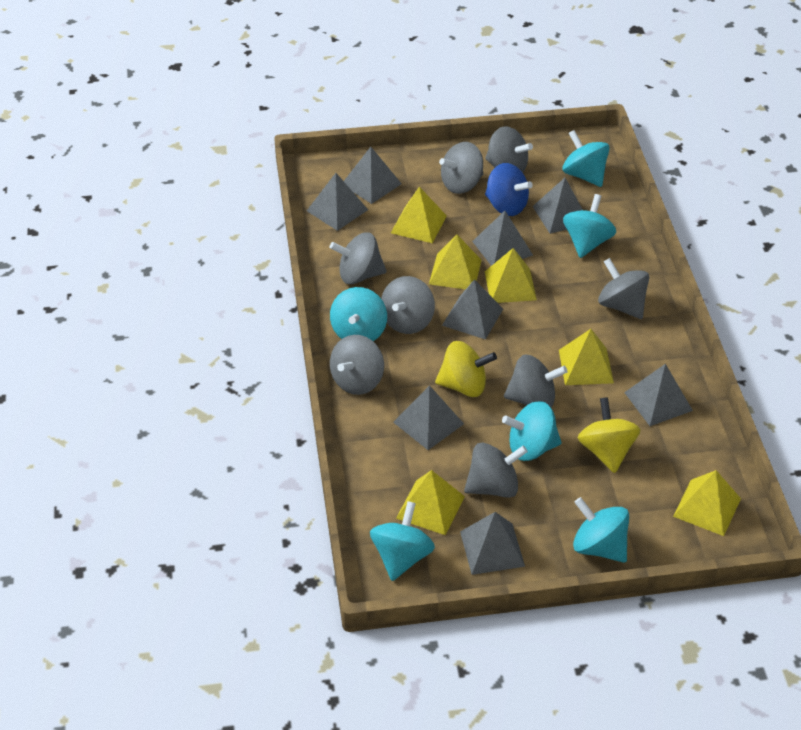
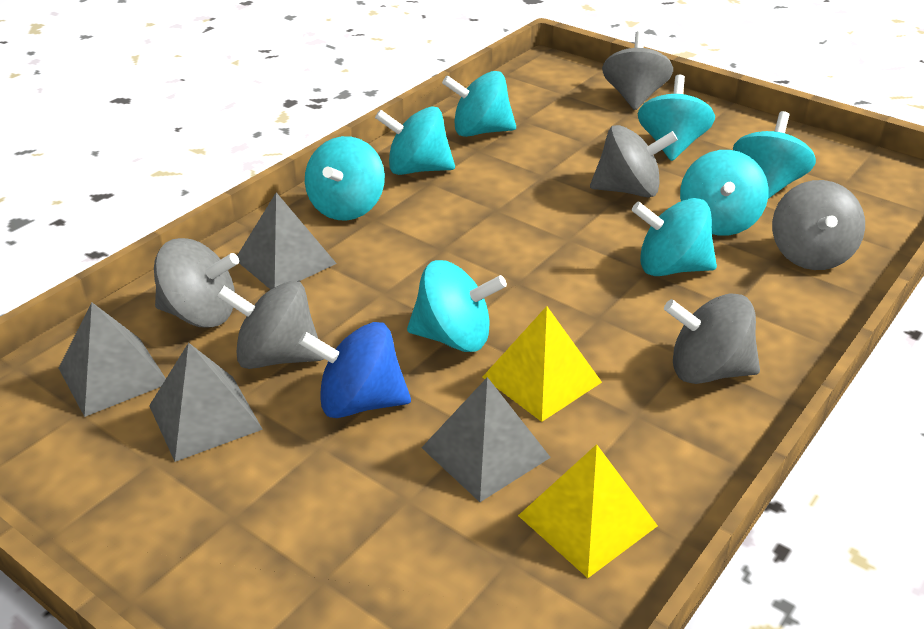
grey pyramid: [307,173,368,231] [344,147,402,204] [393,385,464,450] [442,279,503,340] [460,512,525,575] [472,211,533,266] [532,178,583,234] [624,364,693,426] = 8 -> [59,302,166,417] [149,343,263,462] [237,192,337,290] [421,377,551,502] = 4
grey spinning top: [330,232,387,284] [330,335,384,395] [381,276,435,334] [439,142,483,194] [464,443,528,498] [485,126,533,172] [504,355,568,407] [598,258,649,319] = 8 -> [154,238,239,328] [217,281,324,369] [590,125,678,198] [602,31,673,110] [664,294,760,384] [772,180,865,270] = 6
turquoise spinning top: [330,287,387,341] [370,501,435,581] [502,401,562,461] [563,130,610,187] [563,194,616,258] [573,497,629,563] = 6 -> [305,136,385,221] [375,106,455,175] [407,260,507,352] [442,71,516,137] [632,198,717,276] [638,75,715,161] [680,150,769,236] [733,111,816,199] = 8
yellow pyramid: [391,187,447,243] [396,470,465,535] [429,234,482,290] [485,248,537,303] [559,329,614,385] [673,470,741,536] = 6 -> [483,306,602,422] [518,444,658,578] = 2
yellow spinning top: [435,341,497,397] [578,397,641,473] = 2 -> none = 0

